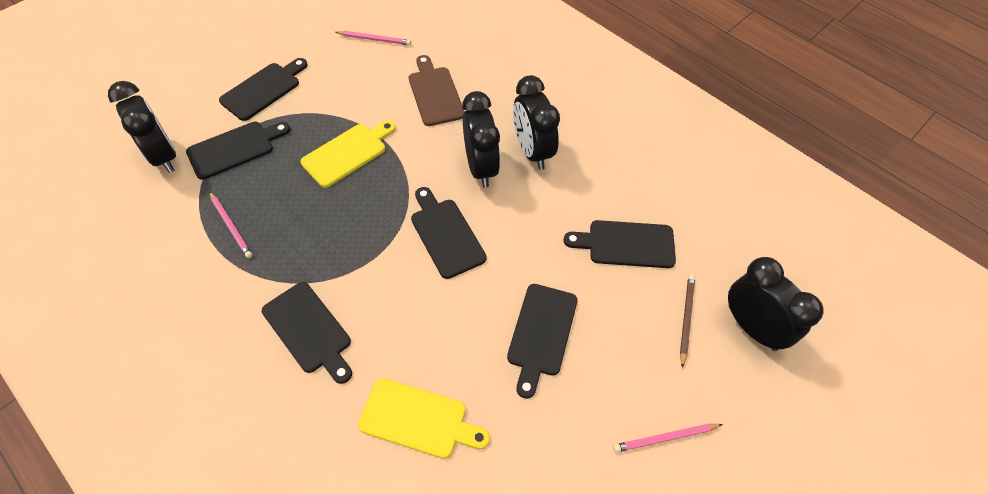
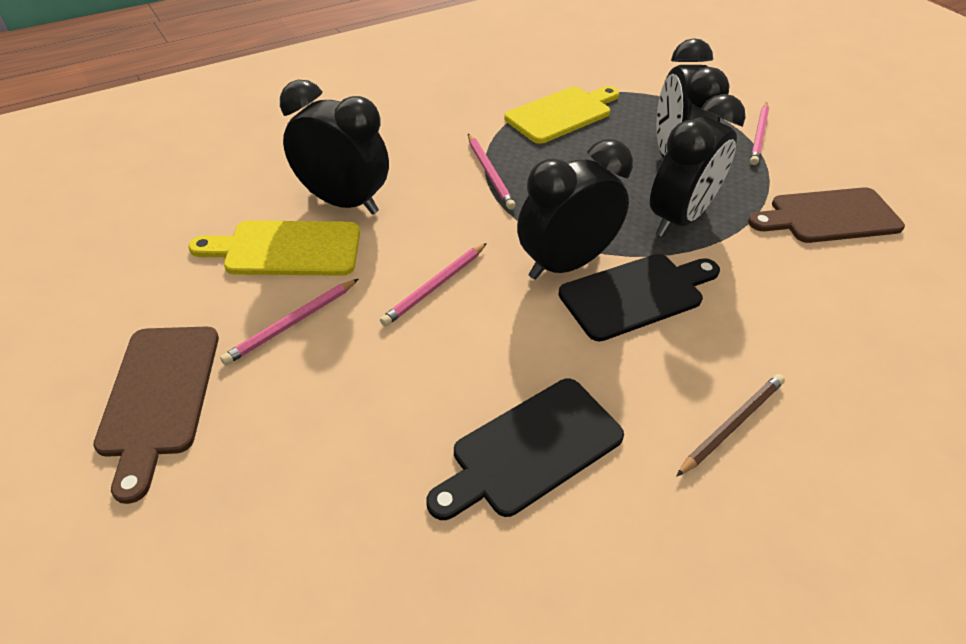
black cutting board: [186,121,290,180] [219,58,308,121] [262,282,352,384] [411,187,487,279] [507,284,578,399] [563,220,676,268] = 6 -> [426,379,624,520] [558,254,720,341] = 2
brown cutting board: [409,55,465,126] = 1 -> [93,327,219,504] [748,187,905,243] = 2
pink pencil: [209,191,252,258] [335,31,411,45] [613,424,723,452] = 3 -> [220,279,358,365] [380,243,487,326] [468,134,515,210] [750,102,769,165] = 4

